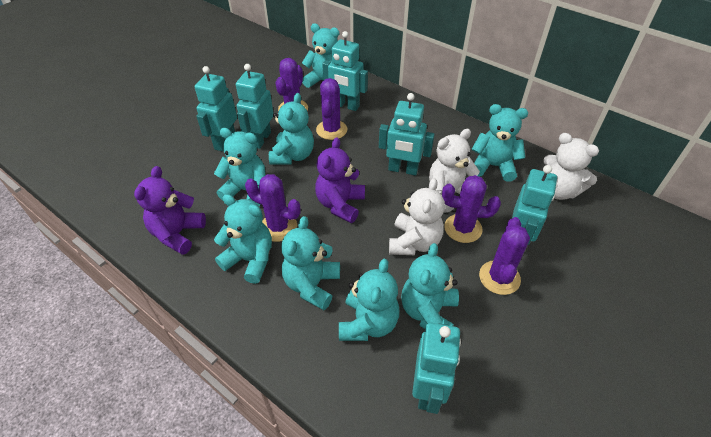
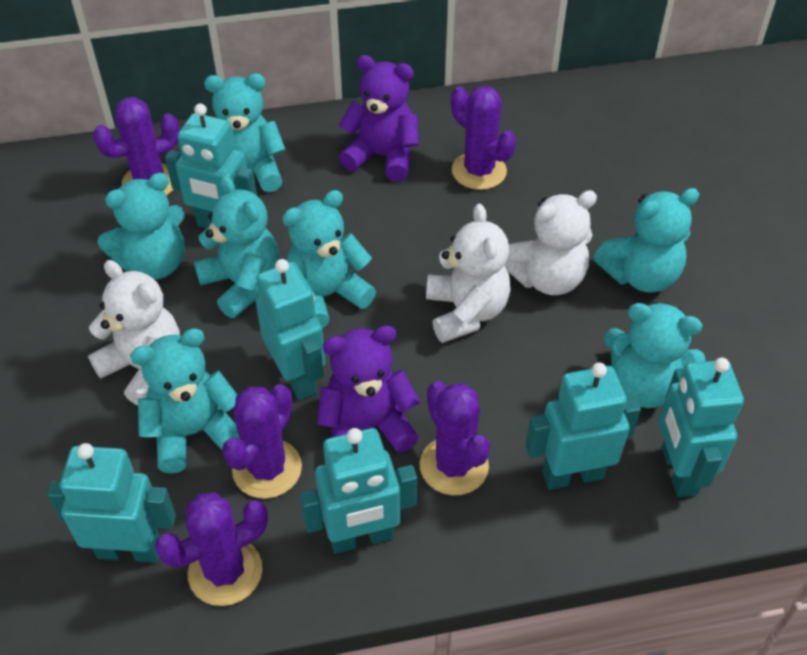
turquoise teddy bear: [214,128,266,206] [214,194,272,284] [269,93,314,165] [281,216,340,310] [302,23,339,88] [339,259,400,341] [401,243,459,329] [471,104,528,182] = 8 -> [97,173,185,280] [130,328,240,474] [194,175,279,318] [204,73,286,192] [282,190,376,329] [593,188,699,293] [604,302,706,408] = 7

